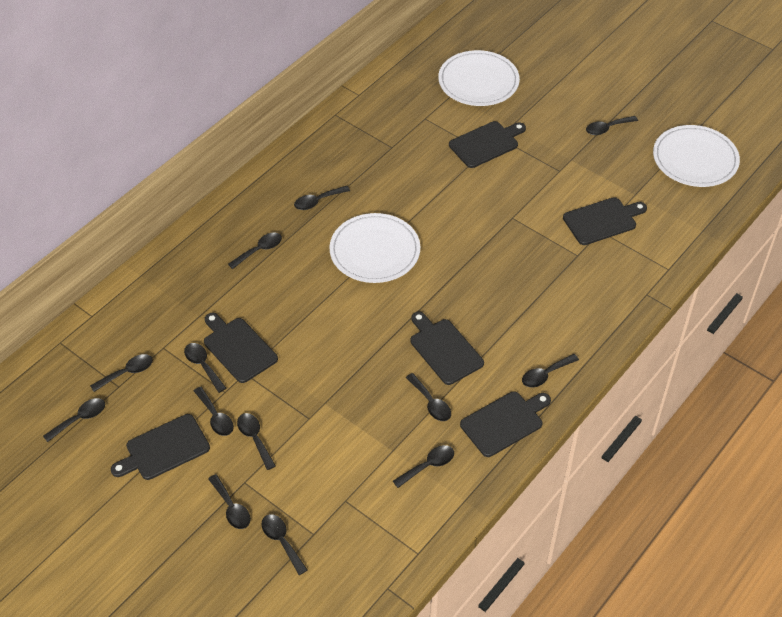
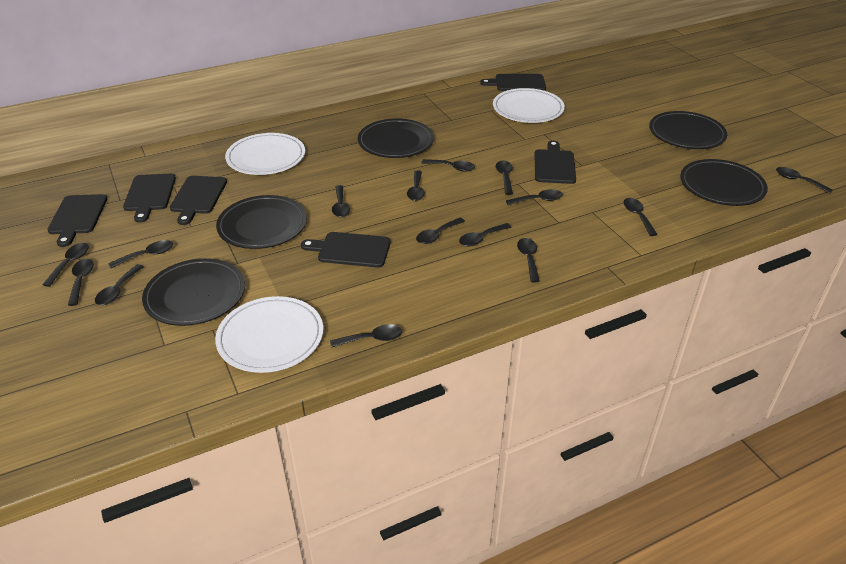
black plate: none = 0 -> [142,258,245,326] [216,195,307,249] [358,118,434,158] [649,111,727,149] [680,159,768,206] = 5
black spoon: [43,398,105,442] [90,354,153,392] [184,343,226,393] [194,387,234,436] [208,474,251,529] [228,232,282,269] [237,413,276,470] [261,514,307,575] [294,186,350,210] [393,445,454,488] [406,373,451,421] [522,354,579,387] [586,116,638,135] = 13 -> [42,243,89,287] [68,259,94,306] [95,264,144,305] [108,240,173,268] [330,324,402,348] [332,185,350,217] [407,170,425,201] [416,218,465,244] [421,159,475,172] [459,223,512,247] [496,161,513,195] [506,189,563,205] [517,238,540,282] [624,198,658,236] [776,167,833,193] = 15

